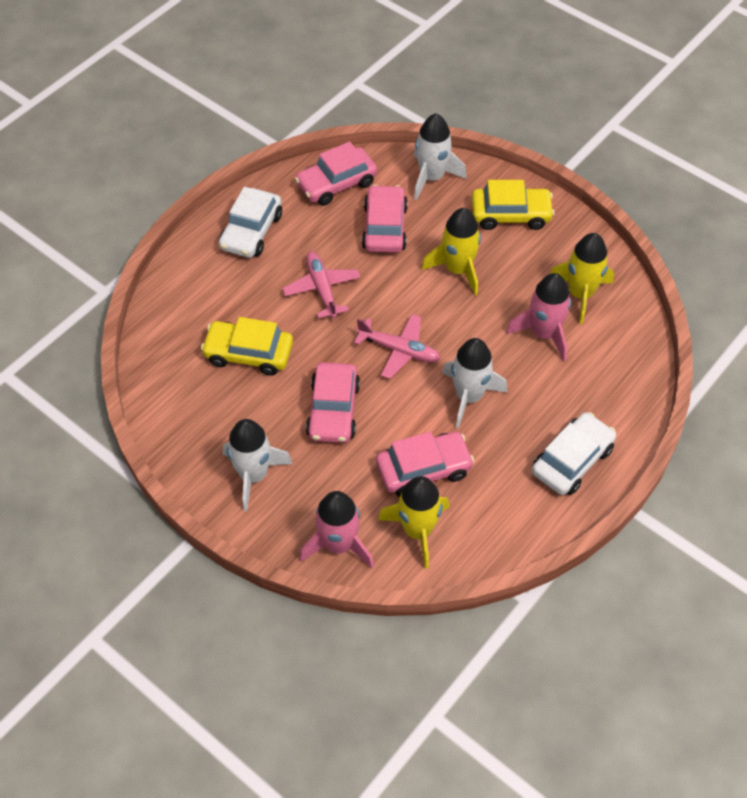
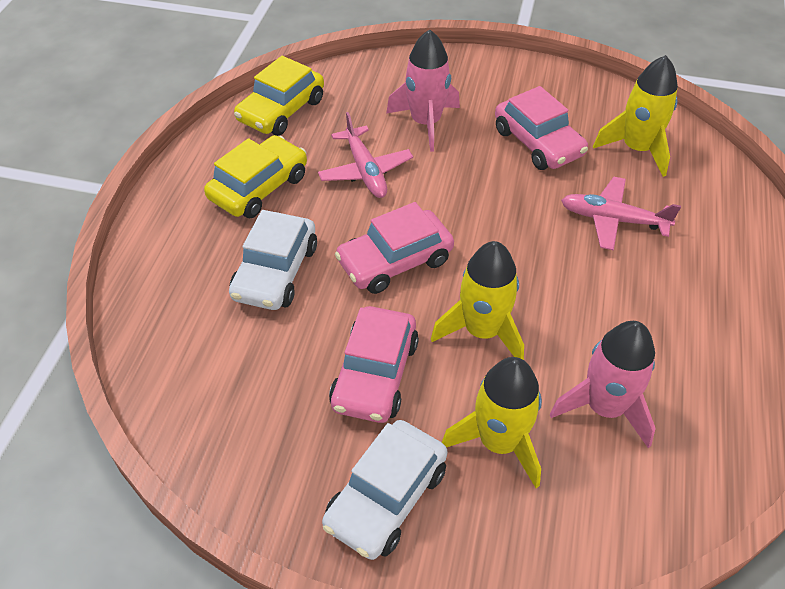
pink car: [295,142,377,206] [306,362,360,443] [362,185,408,253] [376,432,474,497] = 4 -> [329,306,419,423] [335,202,454,294] [495,86,588,170] = 3
white rocket: [223,419,293,511] [414,113,467,200] [442,338,508,428] = 3 -> none = 0

